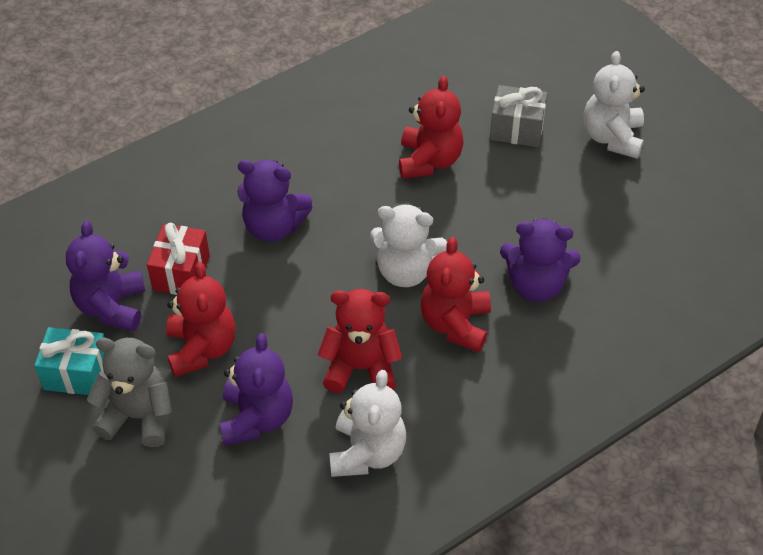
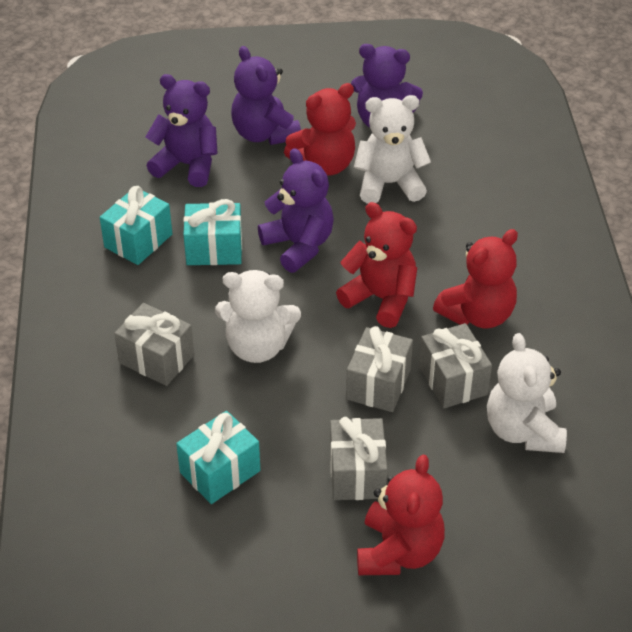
grey gift: [490,85,548,147] = 1 -> [114,303,194,386] [330,417,387,500] [346,326,413,412] [419,323,492,408] = 4
grey teddy bear: [87,338,172,447] = 1 -> none = 0
red gift: [147,223,210,295] = 1 -> none = 0
turquoise gift: [34,327,105,395] = 1 -> [100,186,172,265] [176,411,260,504] [183,199,242,265] = 3

